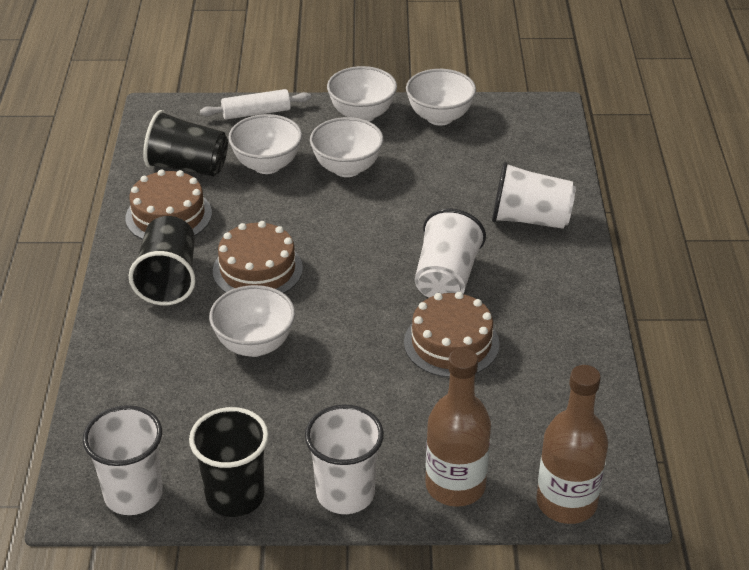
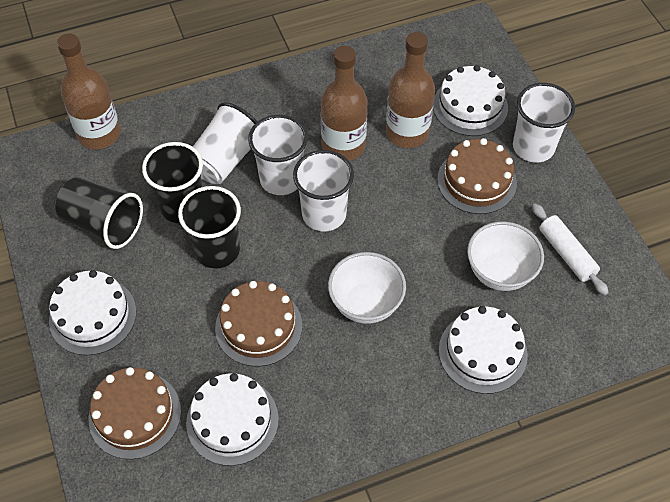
brown bottle: [425,348,491,507] [536,365,608,524] = 2 -> [57,34,121,150] [321,46,368,161] [386,32,435,148] = 3
white bowl: [209,285,295,357] [228,114,302,174] [310,117,384,177] [327,66,397,122] [406,69,476,126] = 5 -> [328,252,406,324] [467,221,544,291] = 2
white cake: none = 0 -> [49,270,136,355] [186,373,279,466] [433,65,508,136] [439,306,528,394] = 4

